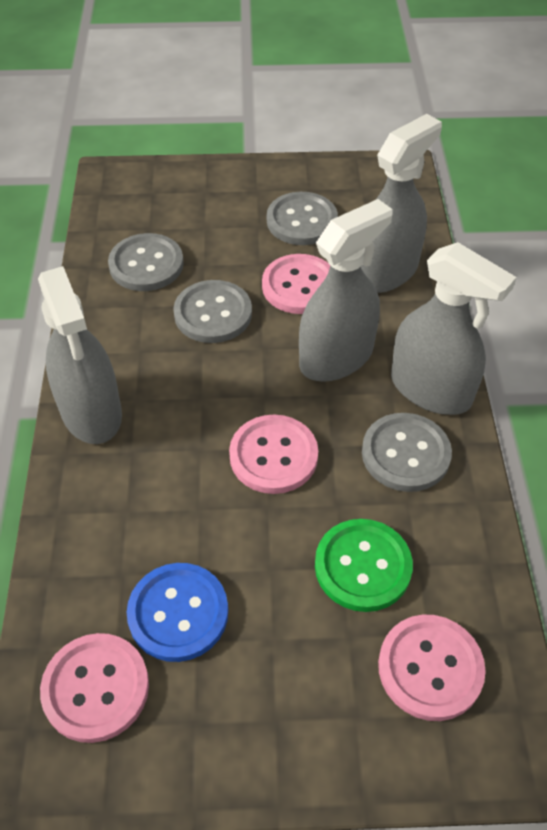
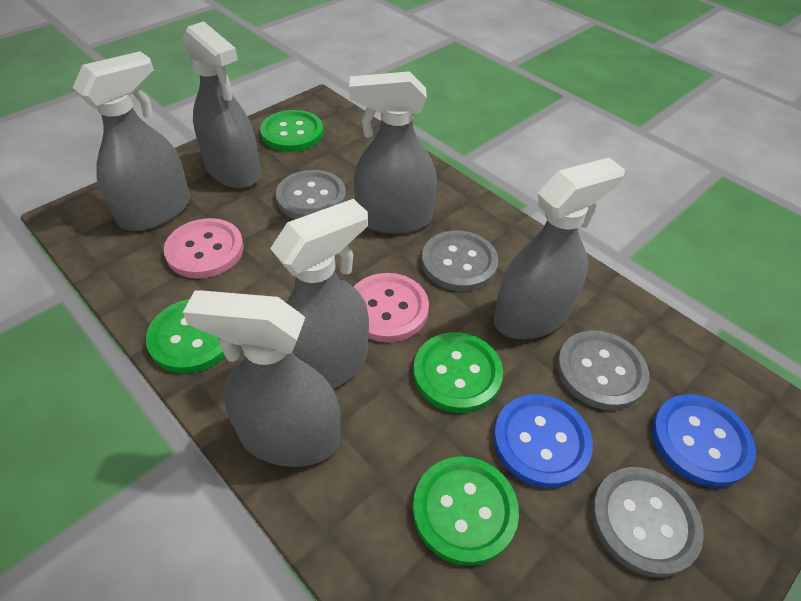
blue button: [127,563,228,662] = 1 -> [493,394,593,488] [652,394,756,487] = 2
green button: [315,519,413,612] = 1 -> [146,299,225,374] [260,110,323,152] [413,332,503,413] [413,456,519,566] = 4
grey spray bottle: [38,266,122,444] [299,199,393,382] [361,114,442,293] [391,242,517,415] = 4 -> [73,51,190,231] [183,21,261,188] [183,291,340,467] [270,199,369,389] [349,71,437,234] [494,157,625,339] = 6
pink button: [40,633,149,743] [229,415,318,494] [262,254,330,314] [378,615,486,721] = 4 -> [163,218,244,278] [354,273,429,342] = 2

